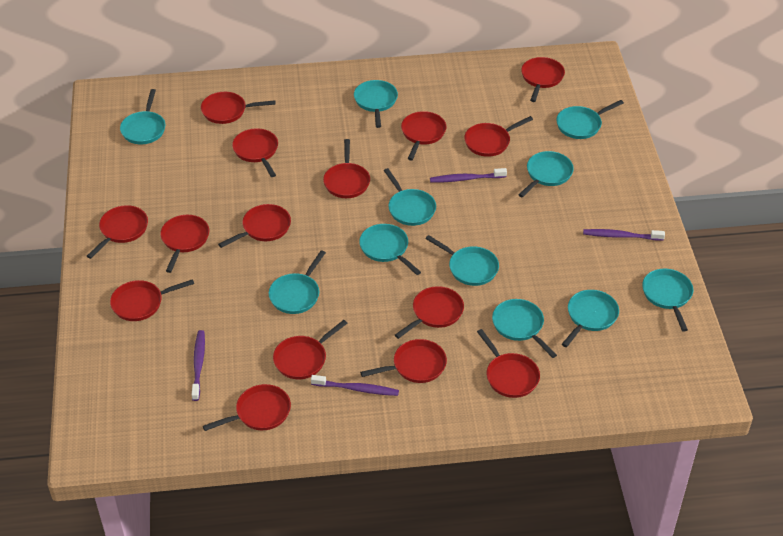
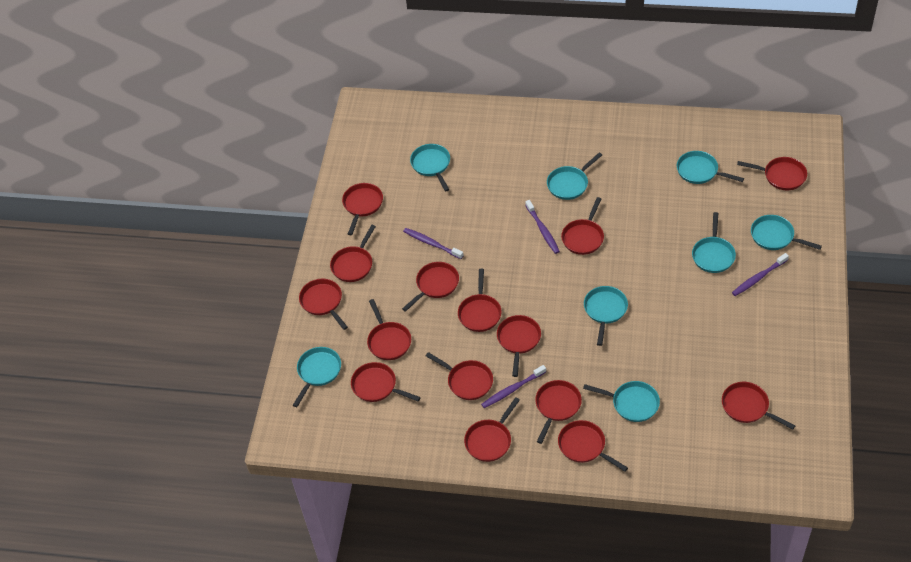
turquoise pan: [120,89,165,144] [269,250,326,314] [354,80,398,128] [359,224,421,275] [384,168,436,226] [425,235,499,286] [492,299,557,358] [518,151,574,198] [556,100,624,139] [562,290,619,347] [642,269,693,332] = 11 -> [293,347,341,407] [410,144,450,191] [547,152,602,200] [583,381,660,422] [584,286,628,346] [677,151,744,184] [692,212,736,273] [751,215,822,250] = 8

